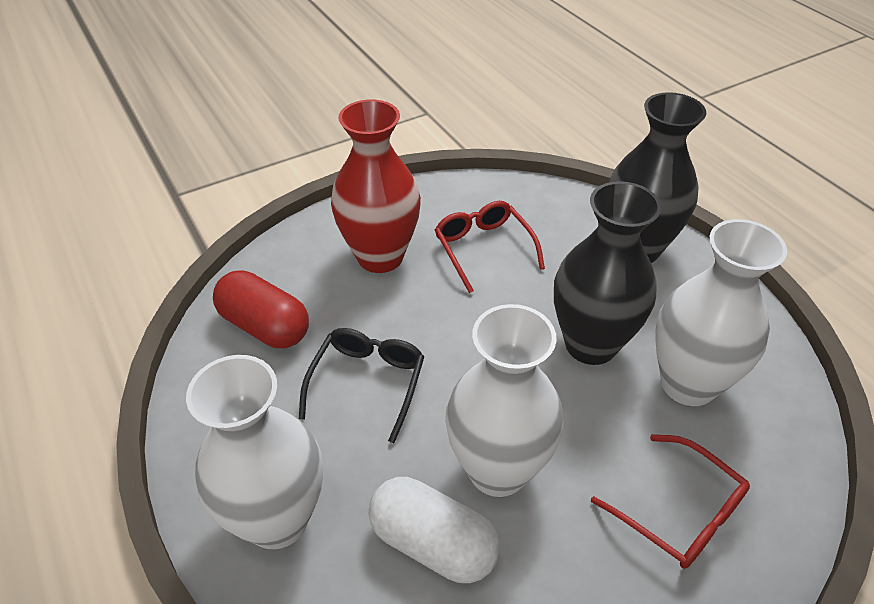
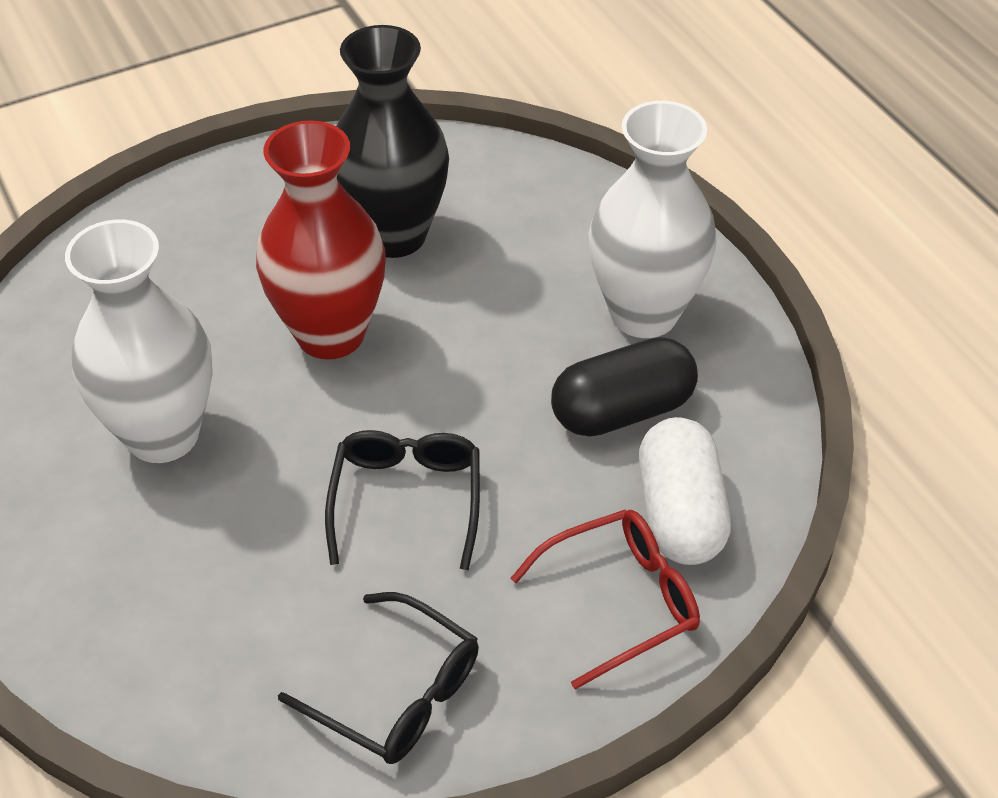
black capsule: none = 0 -> [551,337,698,437] = 1
black glasses: [299,328,425,443] = 1 -> [278,592,479,764] [325,430,480,570] = 2
black vase: [554,181,662,365] [609,92,706,263] = 2 -> [336,25,449,258] = 1
red capsule: [213,270,309,348] = 1 -> none = 0
red glasses: [435,201,545,293] [591,434,750,569] = 2 -> [510,509,700,690] = 1
white vase: [186,355,323,549] [445,304,564,497] [655,219,787,406] = 3 -> [65,219,213,463] [588,101,717,338] = 2

